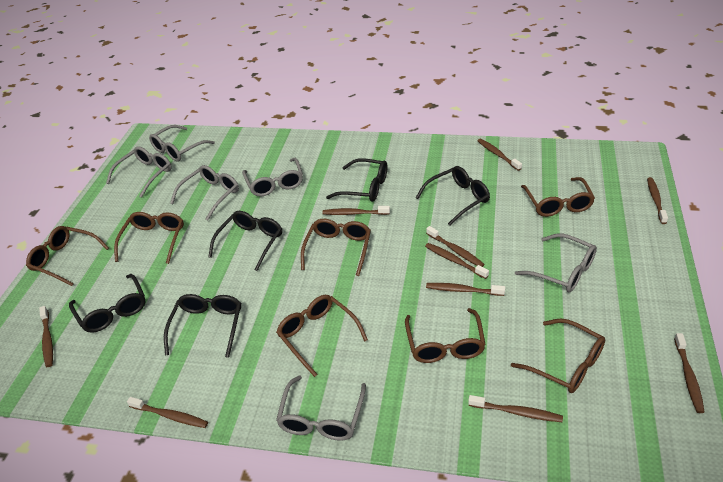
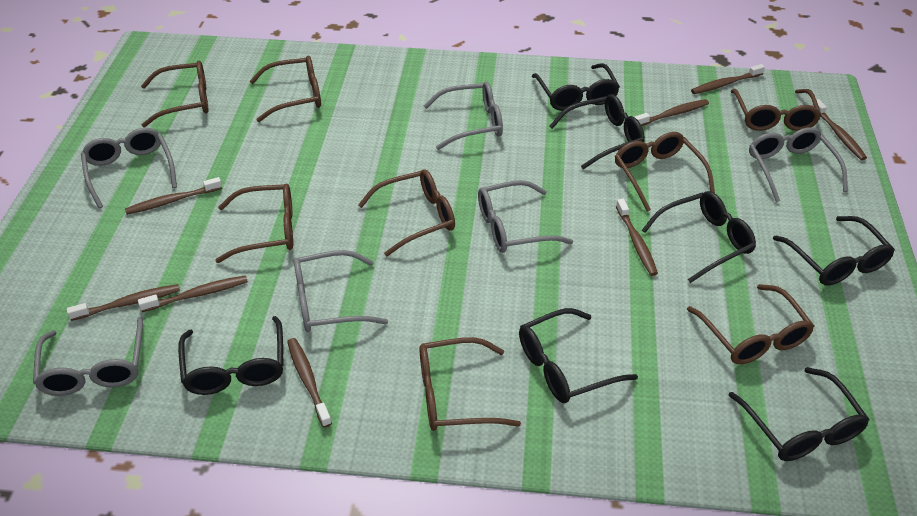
black glasses: [69,274,146,333] [164,294,241,358] [208,211,282,271] [326,158,387,202] [416,166,490,225] = 5 -> [178,316,284,395] [519,308,638,403] [532,63,620,111] [549,94,645,170] [642,191,756,283] [729,367,869,461] [773,216,895,285] = 7
brown glasses: [26,226,109,286] [114,212,184,264] [276,295,368,377] [301,219,371,276] [405,308,486,363] [511,319,605,393] [521,177,595,217] = 7 -> [141,60,209,127] [215,184,293,263] [250,56,321,122] [358,169,455,257] [419,337,521,431] [615,132,715,212] [687,284,814,364] [730,89,821,131] = 8
brown toothbrush: [39,306,53,367] [127,397,208,428] [322,206,390,215] [425,243,489,279] [426,226,485,267] [426,283,505,296] [468,395,563,422] [477,139,522,171] [647,177,668,224] [674,333,705,413] = 10 -> [67,284,180,321] [125,177,222,215] [138,275,248,312] [287,338,332,428] [616,199,658,276] [635,99,709,126] [691,64,765,94] [812,99,867,160] = 8

